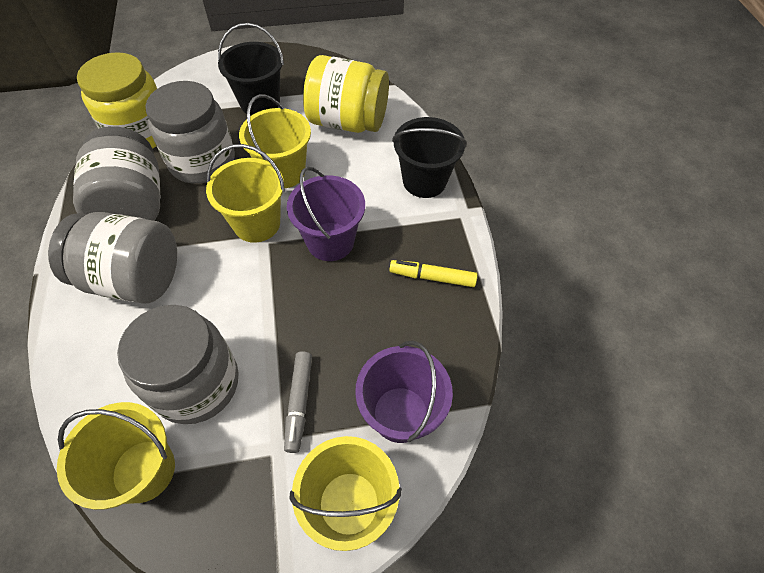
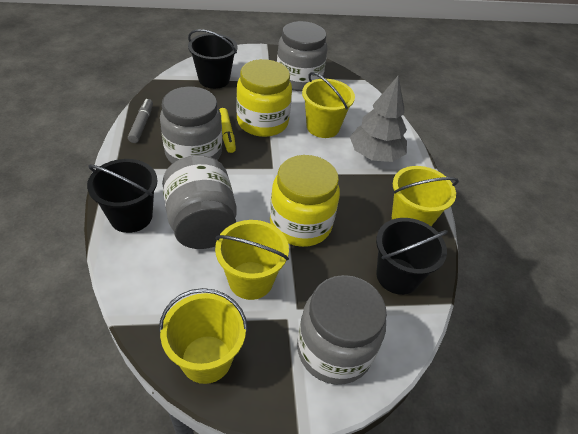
black bucket: [218,23,284,115] [392,117,467,198] = 2 -> [87,159,157,233] [188,29,238,89] [376,218,448,295] = 3
grey tree: none = 0 -> [350,76,407,162] = 1
purple bucket: [287,167,365,261] [355,341,453,443] = 2 -> none = 0

